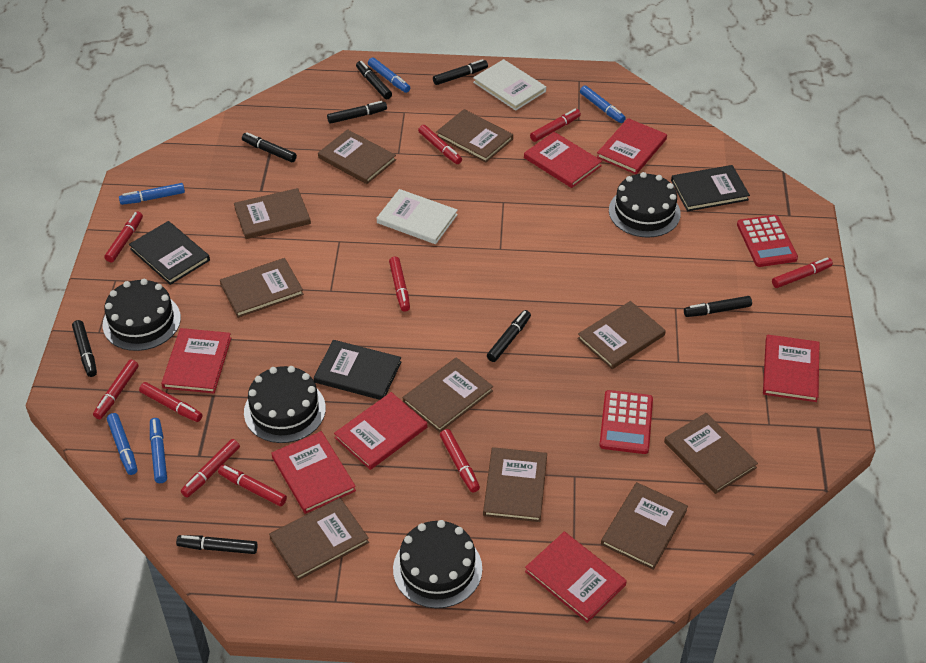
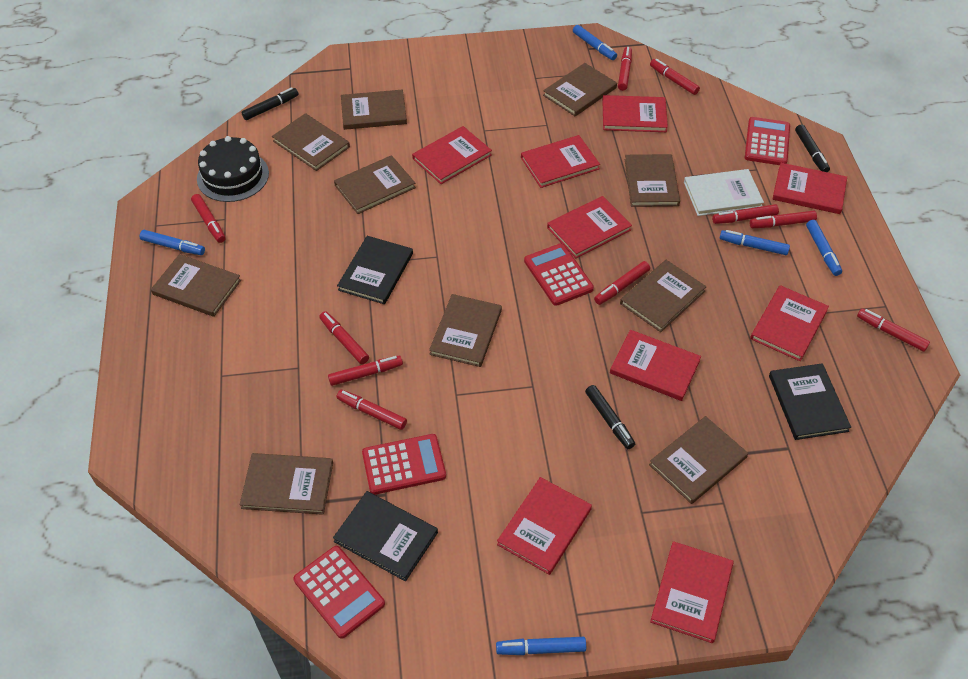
black cake: [103,279,181,351] [244,366,326,443] [393,520,482,608] [609,172,681,238] = 4 -> [197,136,269,202] = 1
black marker: [72,320,97,377] [176,535,257,554] [242,132,297,162] [327,101,387,124] [356,61,392,99] [433,59,488,85] [487,310,531,362] [684,296,752,317] = 8 -> [241,87,299,120] [585,385,635,449] [795,124,830,172] = 3
red book: [161,328,231,393] [271,431,356,514] [334,392,427,470] [524,132,602,188] [525,532,627,623] [597,118,667,174] [763,335,820,402] = 7 -> [412,126,492,184] [497,477,592,575] [521,135,600,188] [547,196,632,258] [602,95,668,132] [610,330,701,401] [650,541,734,643] [750,285,829,361] [773,163,847,214] = 9
red calculator: [599,390,653,454] [737,215,798,267] = 2 -> [293,546,385,639] [362,434,446,495] [524,243,594,306] [745,117,790,165] = 4
white book: [377,189,458,244] [473,59,546,111] = 2 -> [684,169,764,216] = 1

